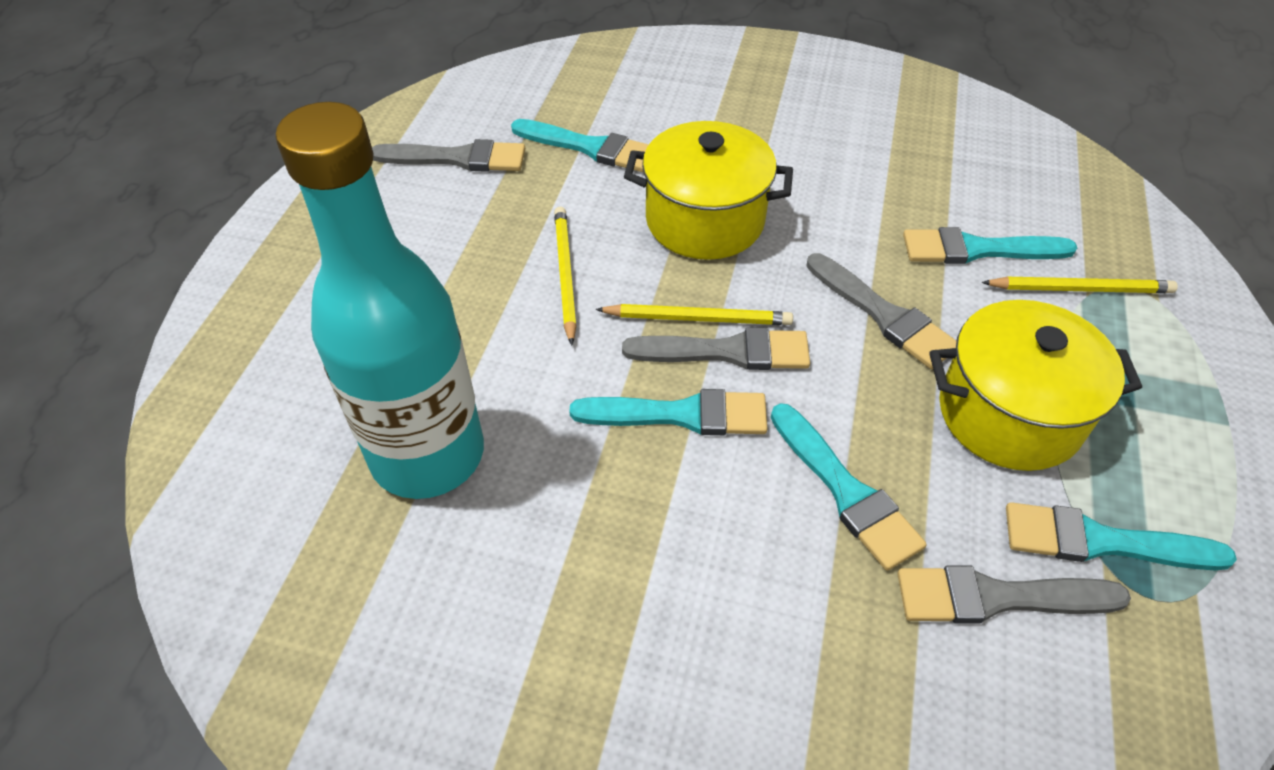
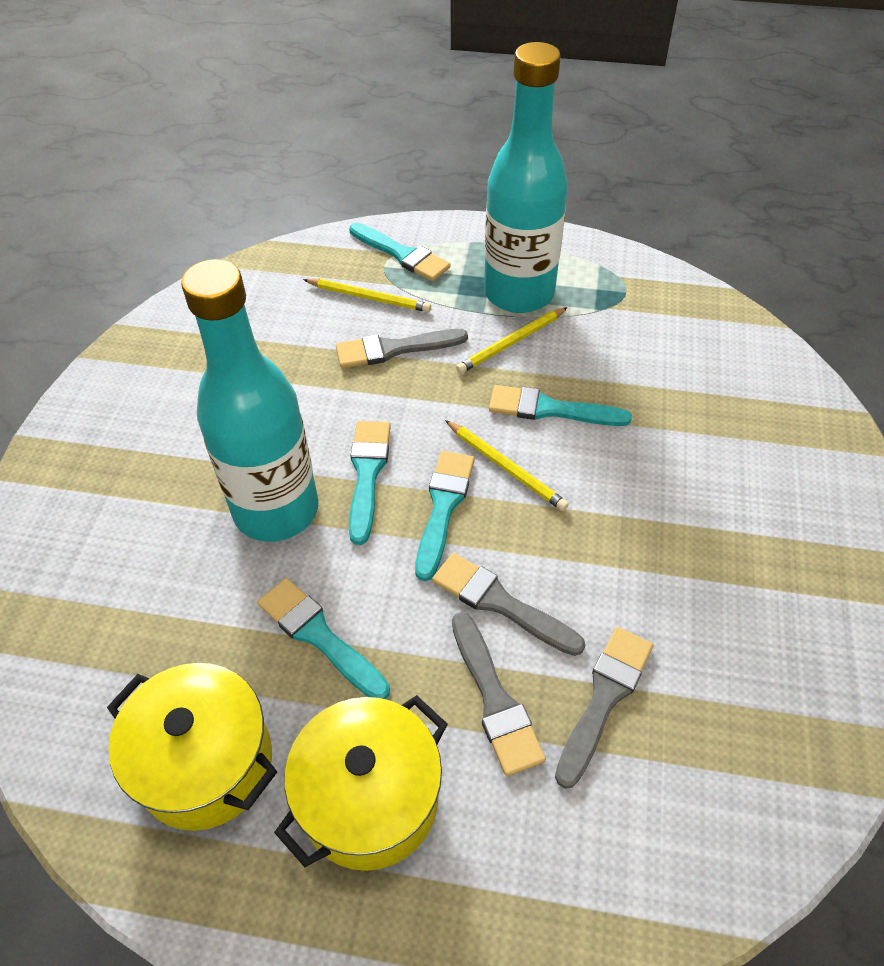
turquoise bottle: [275,102,484,499] = 1 -> [181,259,319,542] [484,42,568,313] = 2

